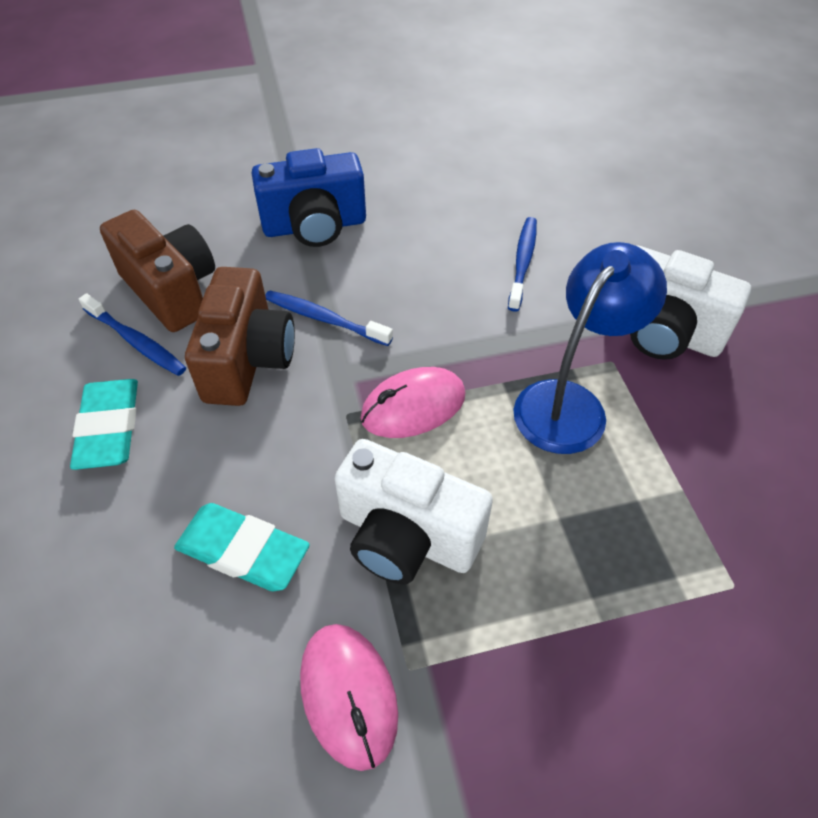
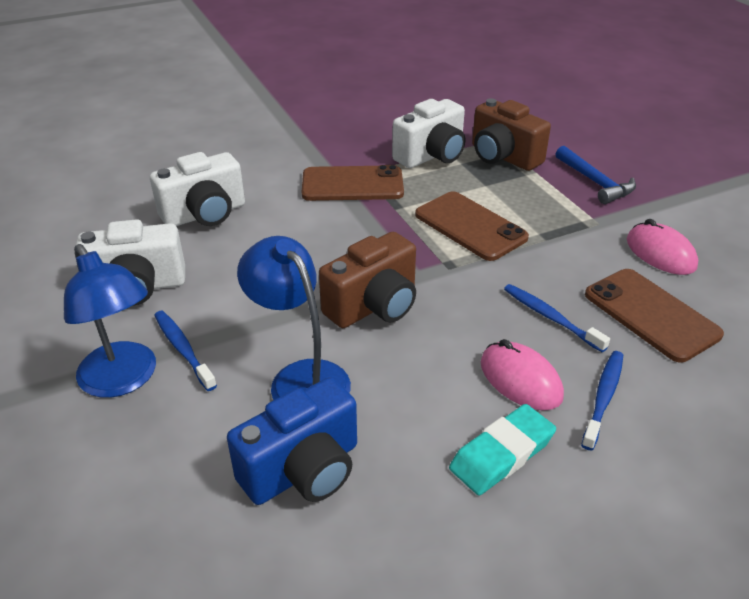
blue hammer: none = 0 -> [556,146,636,204] = 1
blue lamp: [513,242,667,454] = 1 -> [64,244,156,398] [237,236,351,400] = 2
brown phone: none = 0 -> [302,165,404,201] [415,191,529,261] [585,269,724,362] = 3
turquoise eraser: [70,379,138,470] [174,503,310,591] = 2 -> [449,404,556,495] = 1
white camera: [335,439,493,585] [630,245,751,360] = 2 -> [76,219,185,306] [150,152,245,226] [392,99,465,168] = 3

